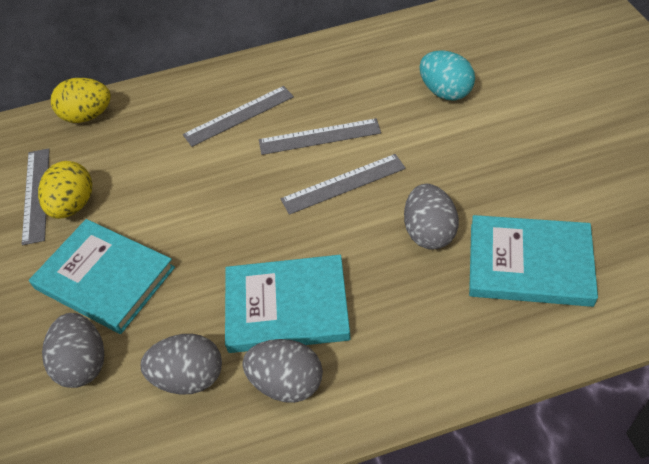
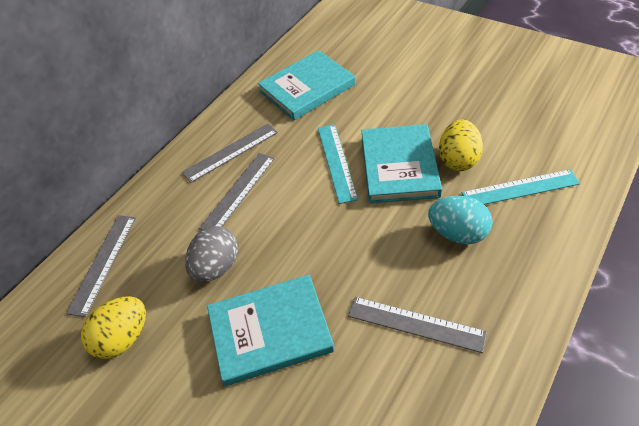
grey egg: [42,313,104,388] [141,334,222,395] [242,339,323,403] [404,184,459,250] = 4 -> [185,226,238,283] = 1
turquoise ruler: none = 0 -> [318,124,358,204] [462,169,580,205] = 2

